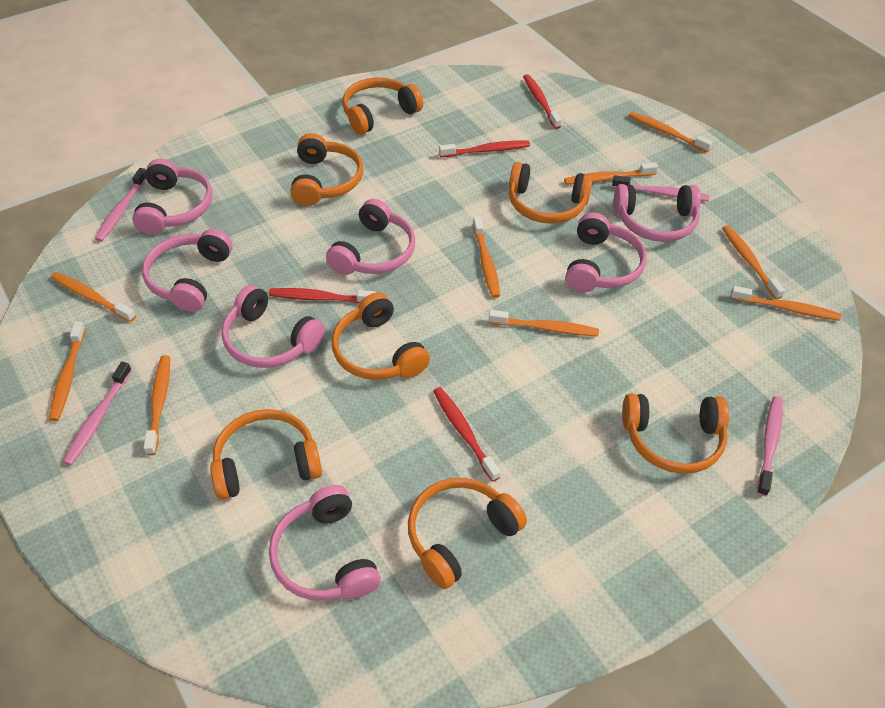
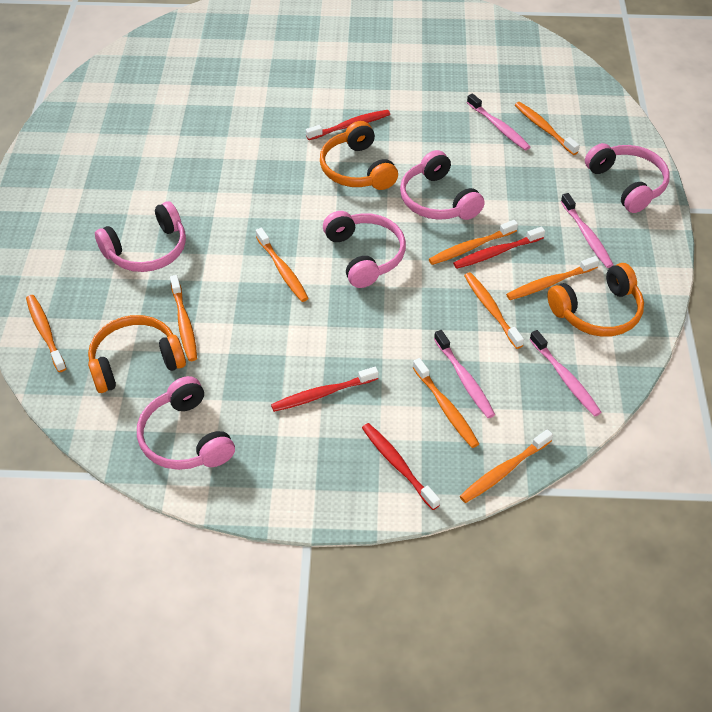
orange headphones: [210,409,322,500] [290,133,363,206] [332,292,430,380] [342,77,423,135] [408,478,527,589] [509,162,593,224] [622,394,729,474] = 7 -> [88,315,186,393] [320,121,398,190] [547,263,644,337] = 3
pink headphones: [132,159,212,235] [142,229,233,312] [221,285,325,368] [269,485,381,600] [326,199,415,275] [566,212,647,292] [614,184,701,242] = 7 -> [95,201,186,272] [137,376,235,470] [323,211,406,288] [400,150,485,220] [585,143,670,213] = 5

